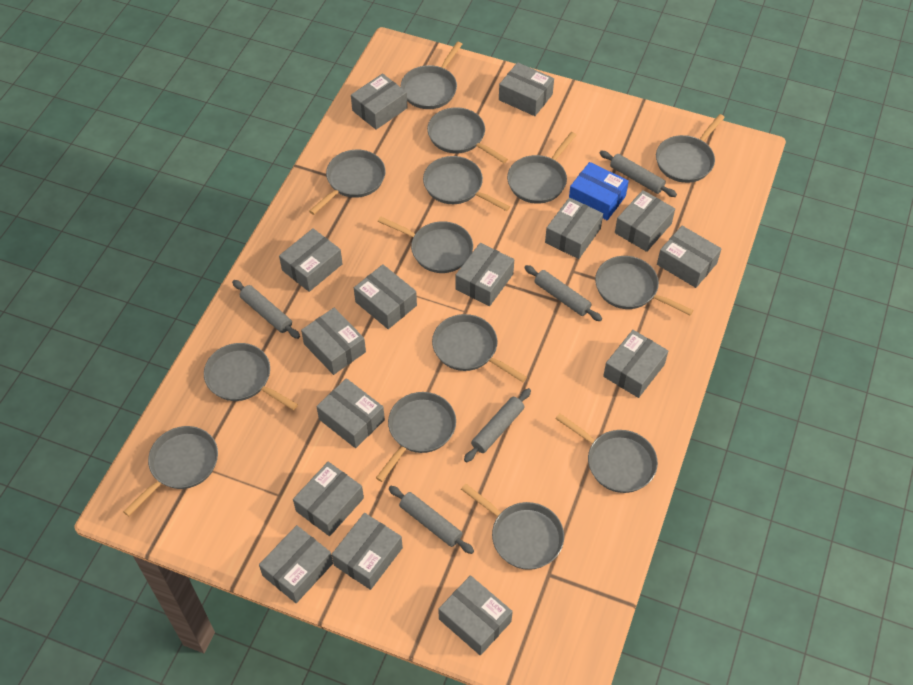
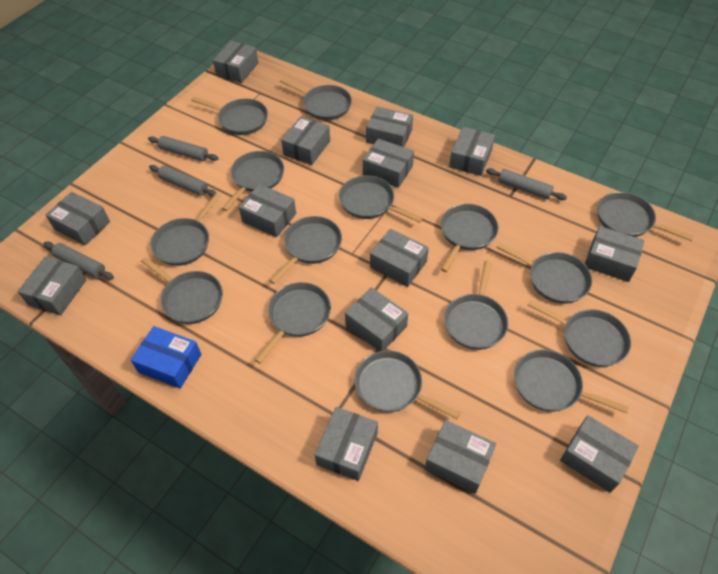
grey box: [259,525,333,603] [279,228,343,292] [293,462,364,536] [301,308,366,375] [316,378,385,448] [332,513,403,590] [351,73,408,130] [354,264,417,329] [438,575,513,655] [456,243,514,306] [499,62,554,116] [545,197,603,259] [603,330,668,398] [615,190,675,252] [657,226,721,288] = 15 -> [17,256,86,316] [46,192,110,246] [213,41,259,83] [239,184,296,237] [281,116,330,165] [315,407,378,481] [345,287,408,351] [363,139,414,188] [366,106,413,147] [370,229,429,287] [425,420,496,494] [449,127,495,176] [560,415,639,493] [585,226,645,282] = 14
grey pan: [123,426,218,516] [204,343,298,410] [309,150,386,215] [376,392,456,482] [378,216,473,273] [401,42,462,109] [423,156,510,211] [427,107,508,163] [432,314,527,382] [461,484,564,570] [507,132,576,204] [555,413,658,493] [595,256,693,315] [656,114,725,183] = 14 -> [141,257,223,324] [150,193,221,266] [191,97,268,135] [222,151,284,211] [255,282,331,364] [269,216,342,284] [280,78,352,120] [339,175,423,223] [354,350,460,419] [441,204,499,272] [444,260,508,350] [496,243,592,304] [514,350,629,414] [527,300,631,367] [597,192,694,241] = 15
grey rolling pin: [232,280,300,339] [389,486,474,554] [464,388,531,462] [524,265,602,321] [600,151,677,197] = 5 -> [43,242,114,280] [148,136,219,161] [149,165,216,197] [486,168,567,200] = 4

